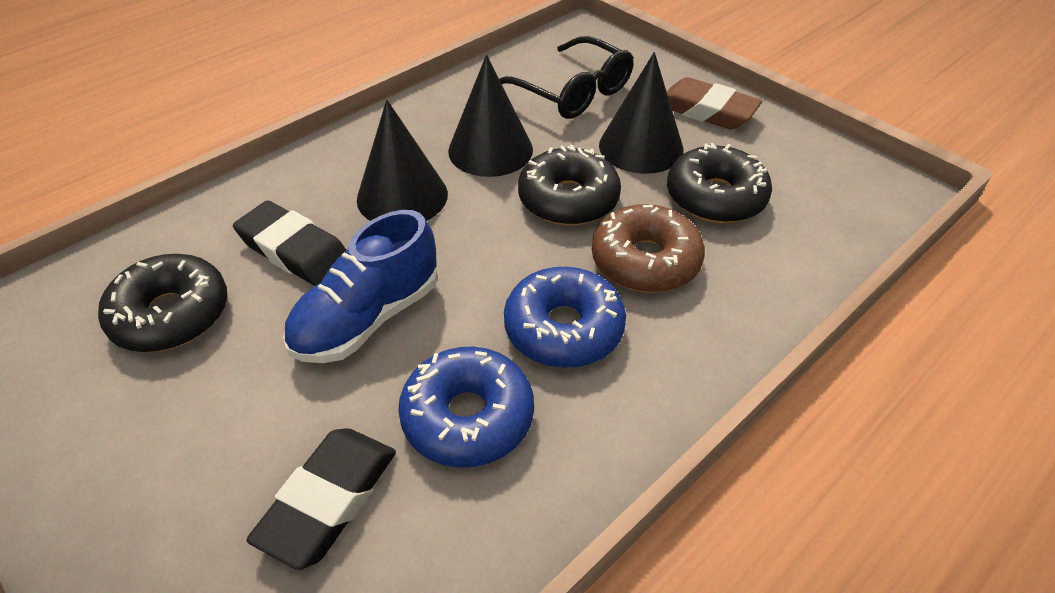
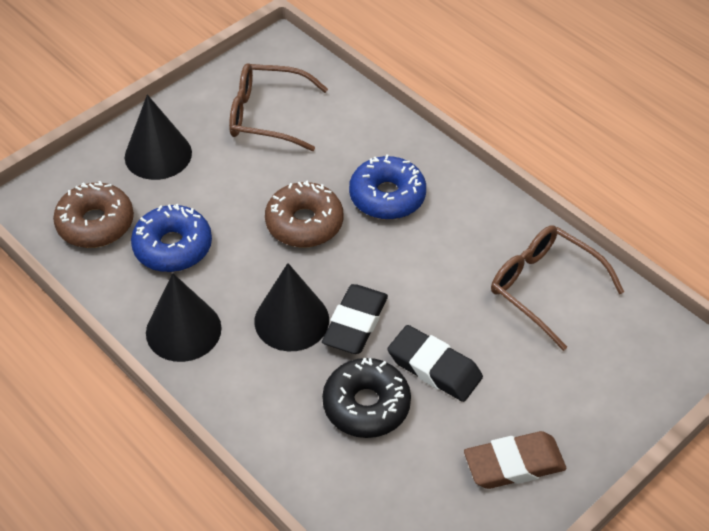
black donut: [98,254,227,352] [518,145,621,226] [667,143,772,223] = 3 -> [322,358,411,438] = 1
black glasses: [499,36,634,119] = 1 -> none = 0
blue shoe: [283,210,438,363] = 1 -> none = 0
brown donut: [592,204,705,293] = 1 -> [53,181,134,248] [265,180,343,247] = 2
brown glasses: none = 0 -> [229,63,328,151] [491,225,624,351] = 2

